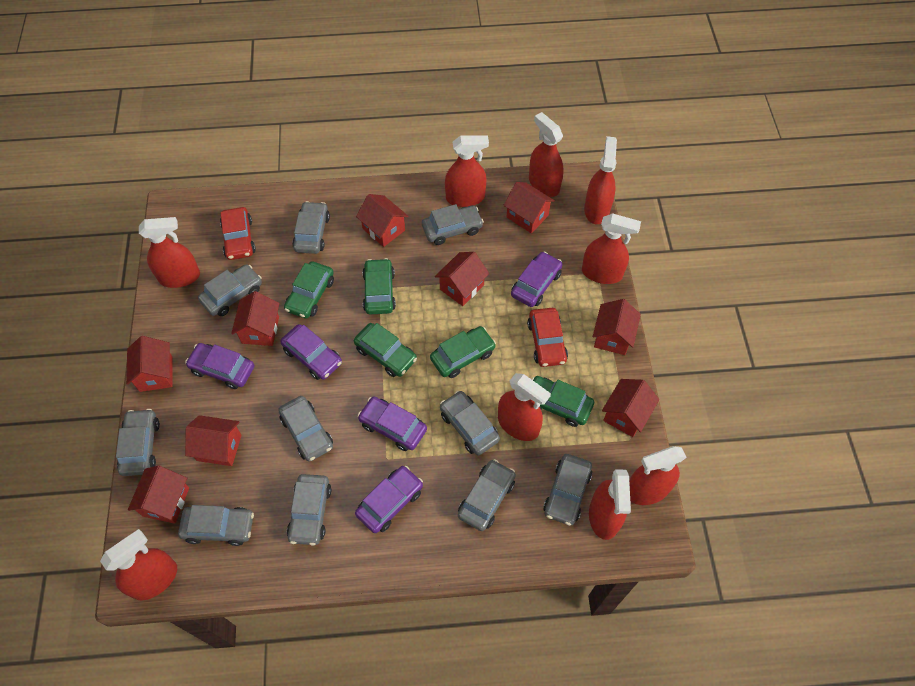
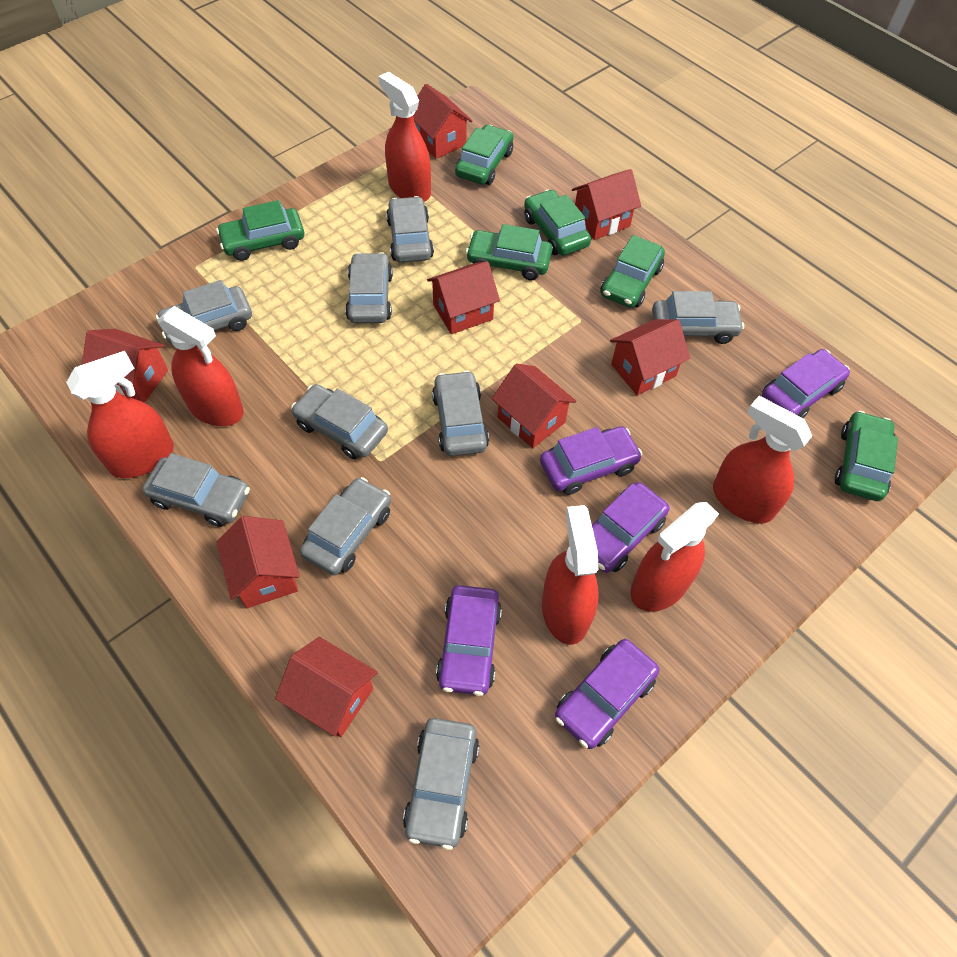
green car: [284,261,334,319] [354,323,417,377] [362,258,396,315] [430,326,496,378] [532,376,594,427] = 5 -> [216,200,304,261] [455,125,513,185] [466,224,552,280] [524,189,591,256] [600,235,665,308] [835,411,898,501] = 6
grey car: [116,409,160,476] [178,505,254,546] [198,264,262,316] [279,396,333,462] [287,474,331,546] [292,201,330,254] [422,204,484,245] [440,391,500,455] [458,459,516,531] [543,454,592,525] = 10 -> [142,453,250,527] [156,280,252,344] [291,384,388,459] [300,477,391,575] [345,252,393,323] [386,196,434,263] [403,718,479,850] [432,371,489,456] [652,291,744,344] = 9
red car: [220,207,256,260] [527,308,568,367] = 2 -> none = 0
red house: [126,336,173,392] [128,466,189,524] [185,415,242,466] [231,291,280,346] [356,194,408,247] [435,252,489,306] [503,182,555,233] [593,299,641,355] [602,379,659,437] = 9 -> [82,329,168,403] [216,516,300,608] [275,637,378,737] [413,84,472,159] [427,261,500,334] [492,364,576,448] [572,169,641,240] [610,319,690,395] = 8
red spray bottle: [100,529,177,600] [139,217,200,288] [445,135,489,207] [498,373,551,441] [529,112,564,197] [582,213,641,284] [584,136,617,224] [589,469,631,540] [629,446,686,505] = 9 -> [66,351,174,478] [158,306,244,426] [379,72,431,202] [542,505,599,645] [631,502,719,612] [713,396,812,524] = 6

